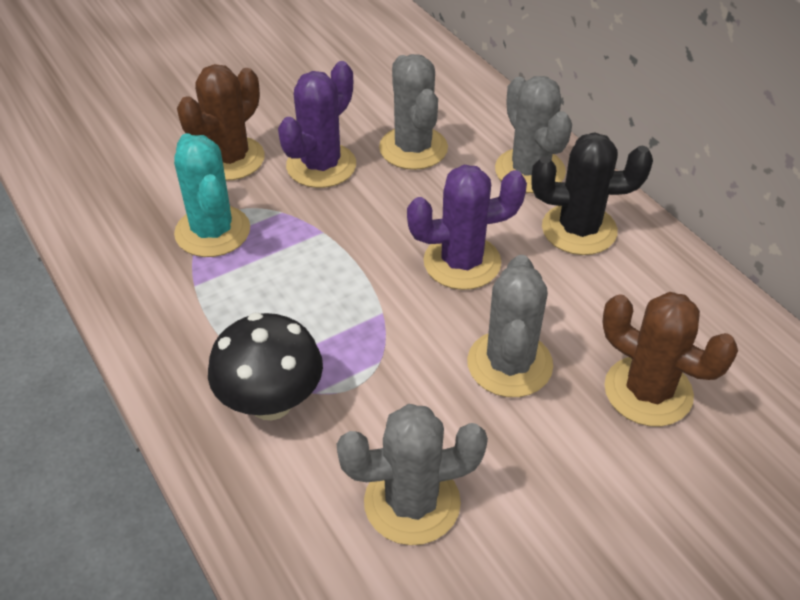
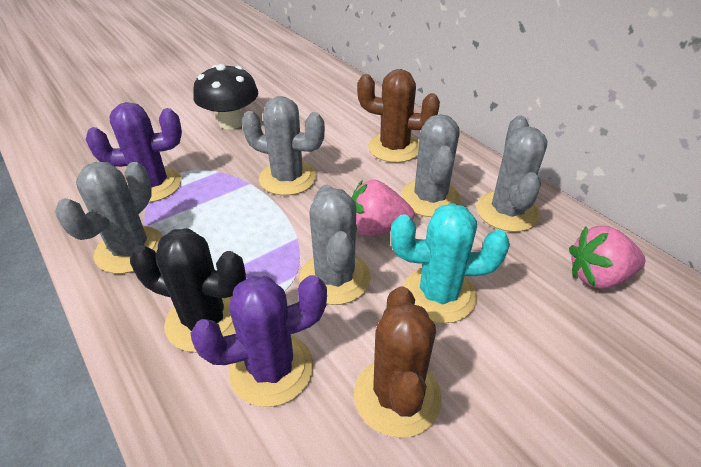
grey cactus: [337,404,488,545] [379,54,448,170] [467,255,553,397] [495,76,572,193] = 4 -> [55,162,163,274] [242,96,325,196] [300,185,371,305] [401,114,461,217] [477,116,548,232] = 5
pink strawberry: none = 0 -> [352,180,414,236] [569,226,645,289] = 2

